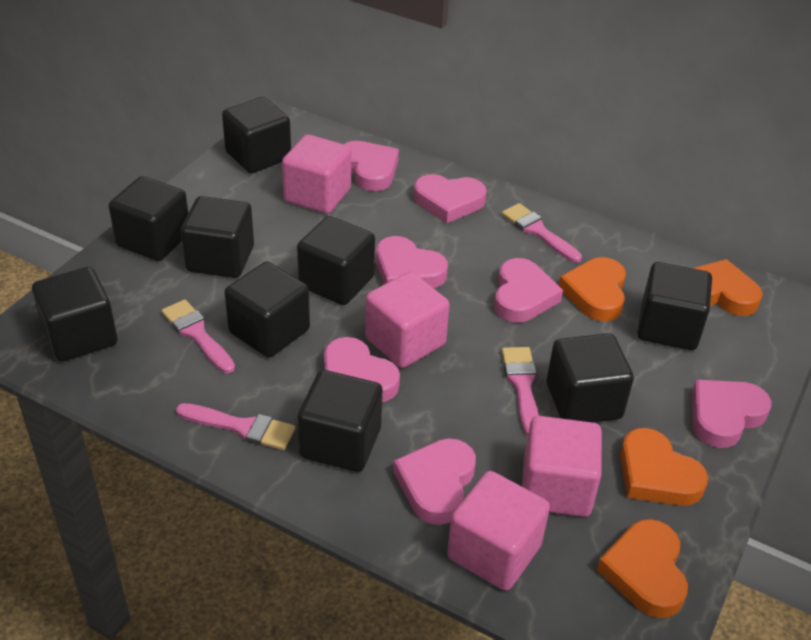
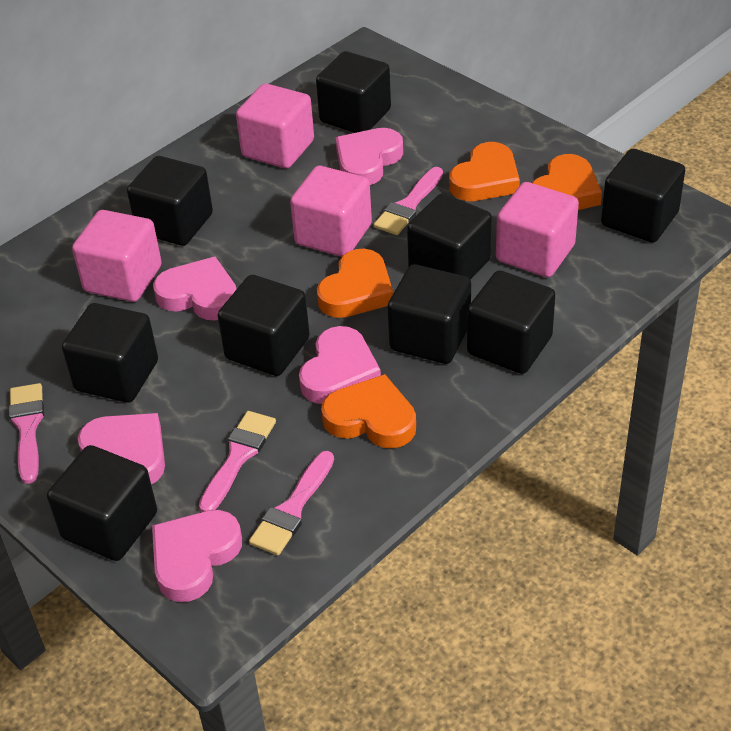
pink heart: [324,337,400,402] [344,141,399,191] [376,236,448,288] [393,438,476,525] [414,174,487,223] [494,258,563,322] [692,380,771,448] = 7 -> [78,413,165,485] [152,510,242,602] [153,257,236,320] [299,326,381,404] [335,128,403,185] = 5

